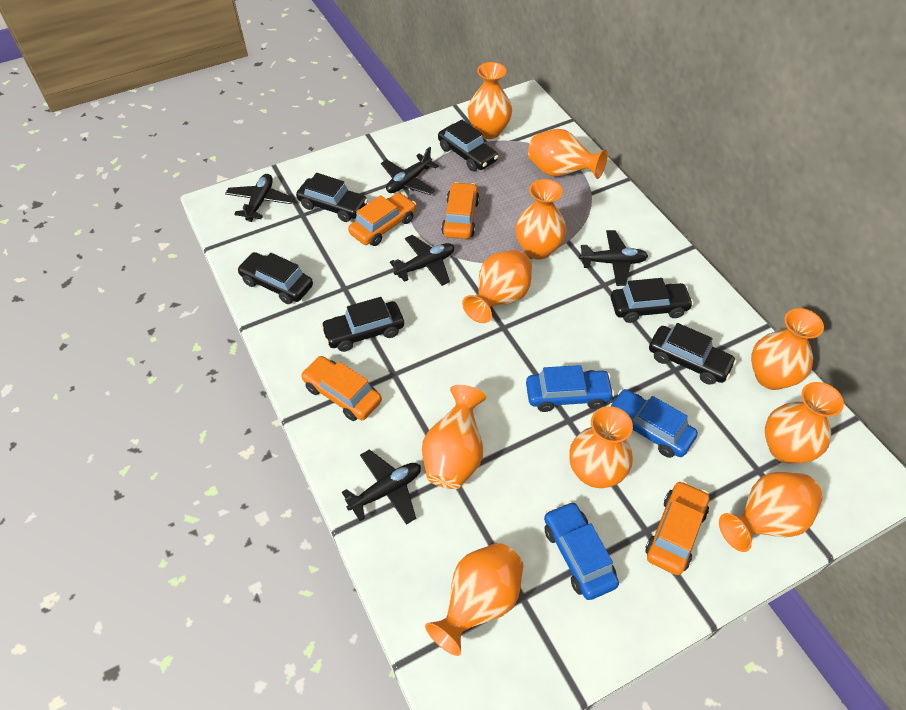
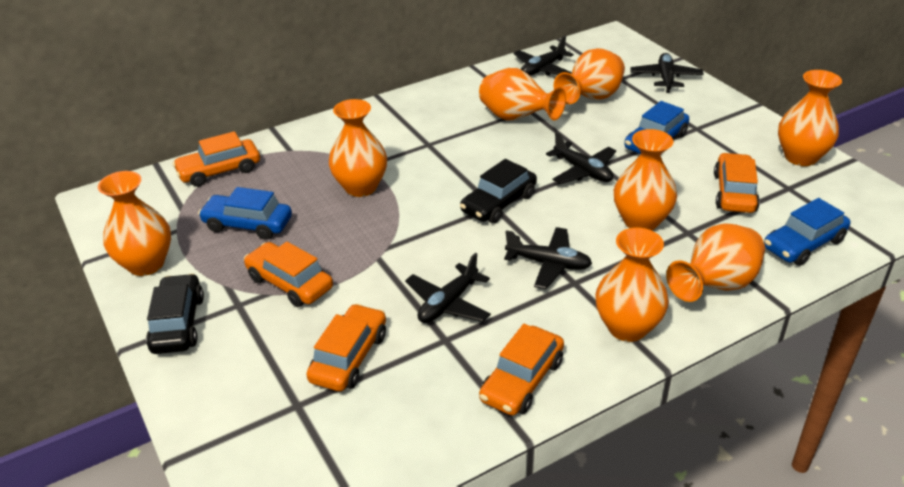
black car: [237,252,313,304] [296,173,368,222] [321,297,404,352] [438,119,498,171] [611,278,694,323] [649,323,737,385] = 6 -> [146,273,204,354] [460,159,537,223] = 2
orange car: [301,356,382,421] [348,193,416,246] [441,182,479,239] [645,481,709,575] = 4 -> [173,131,260,187] [244,242,333,307] [306,304,386,391] [479,324,564,416] [714,153,760,213] = 5
orange vase: [422,385,486,489] [425,543,523,656] [462,250,532,323] [468,62,512,139] [515,179,567,259] [528,129,608,179] [569,406,633,488] [719,472,823,552] [751,308,824,390] [765,382,844,463] = 10 -> [98,171,171,276] [329,99,387,197] [479,68,566,120] [554,48,625,104] [595,228,669,342] [614,129,677,230] [666,223,765,302] [778,70,842,166] = 8

